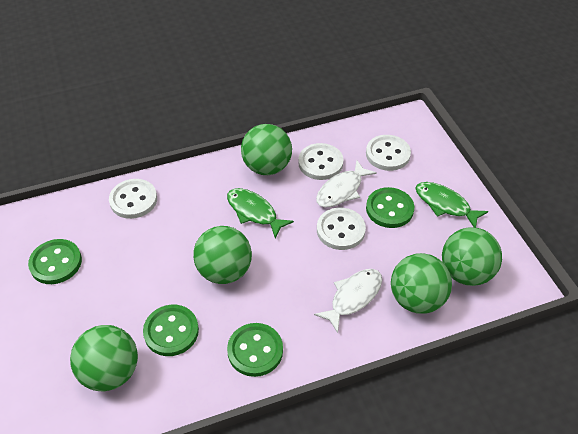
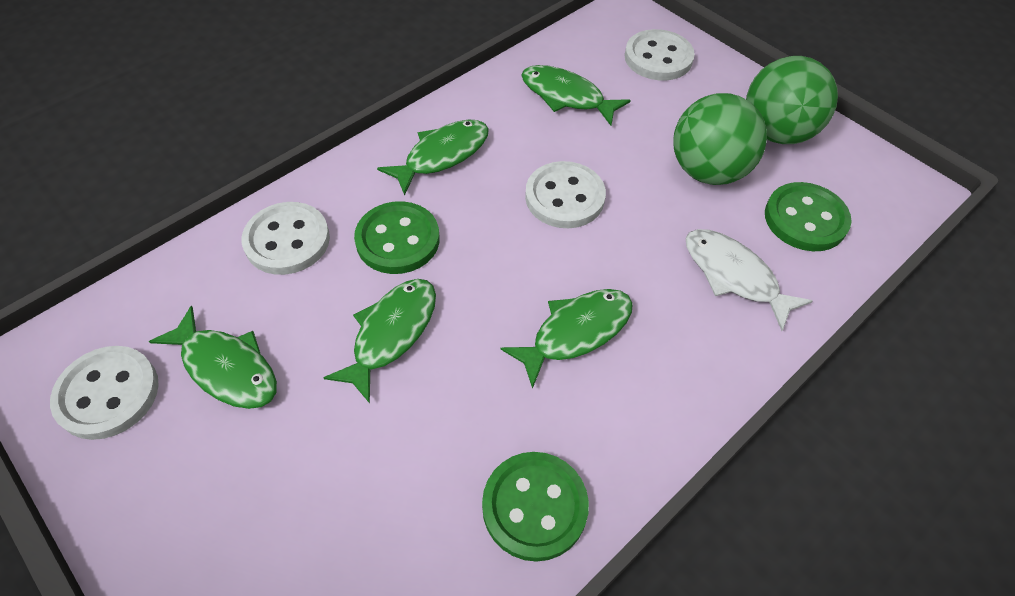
green ball: [70,325,138,391] [193,226,252,284] [241,124,292,175] [391,253,452,314] [442,227,502,286] = 5 -> [673,93,767,185] [746,56,838,144] = 2
green button: [28,239,82,284] [143,305,199,356] [227,323,283,377] [366,187,414,228] = 4 -> [354,201,440,274] [482,452,589,562] [765,182,852,251] = 3
green fish: [227,188,294,238] [415,182,489,228] = 2 -> [149,305,277,409] [323,279,436,403] [377,119,489,196] [500,289,633,389] [521,65,631,126] = 5
white fish: [314,269,382,333] [316,159,377,207] = 2 -> [686,229,813,331] = 1

